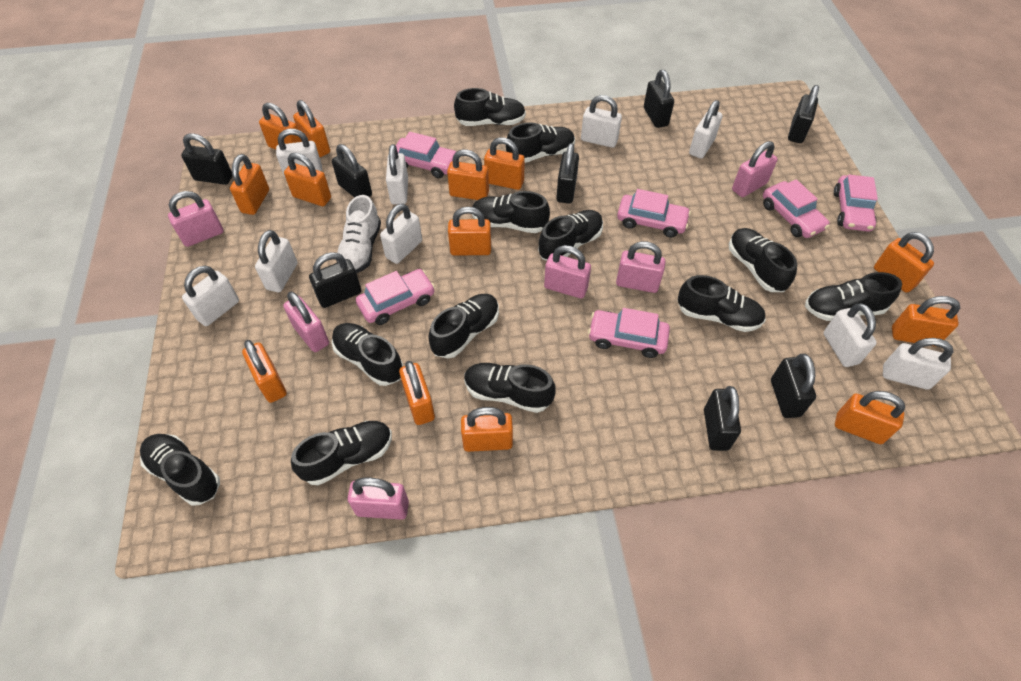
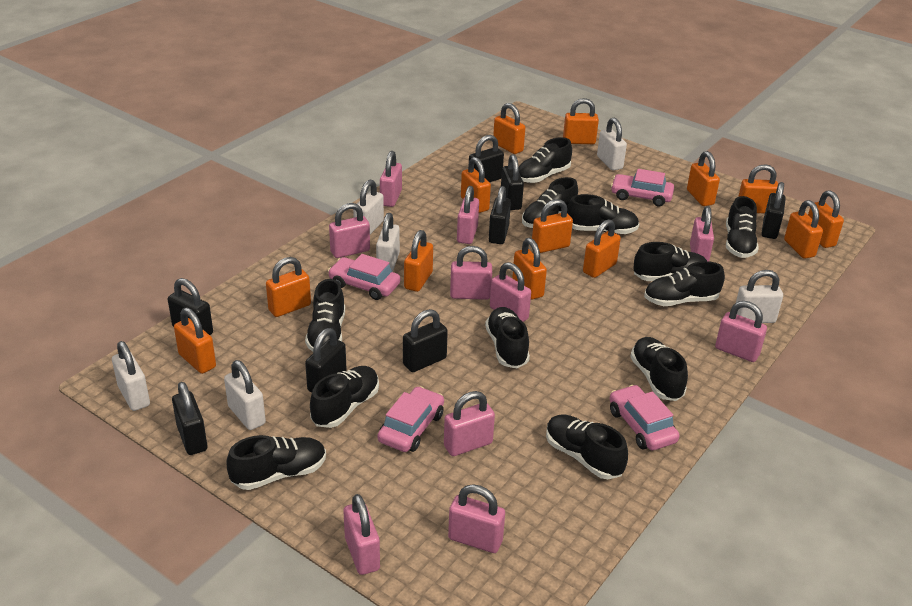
pink car: [356,269,435,325] [396,132,457,178] [588,308,670,358] [617,189,691,238] [763,179,830,238] [834,175,878,232] = 6 -> [328,254,400,300] [378,386,444,452] [610,385,679,450] [611,169,674,206] = 4
pink padlock: [168,191,224,247] [283,291,329,352] [347,478,409,520] [544,245,591,298] [616,241,666,293] [732,141,778,197] = 6 -> [329,203,370,258] [343,494,380,575] [380,151,402,207] [444,391,495,456] [448,484,505,553] [450,246,492,300] [457,186,479,244] [490,262,531,322] [690,206,714,261] [715,301,767,362] = 10
white padlock: [182,266,239,326] [255,230,297,292] [276,129,322,179] [380,204,422,264] [386,144,408,204] [581,95,622,148] [689,100,723,158] [824,303,877,367] [883,338,953,390] = 9 -> [112,341,150,411] [224,360,266,430] [353,180,384,234] [376,213,400,272] [597,118,627,171] [736,270,783,323] = 6
white shoe: [336,195,381,273] = 1 -> none = 0

